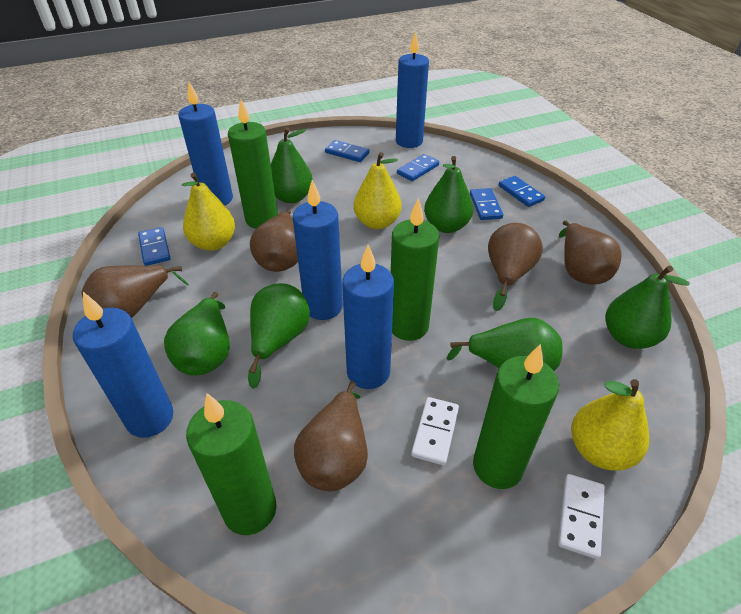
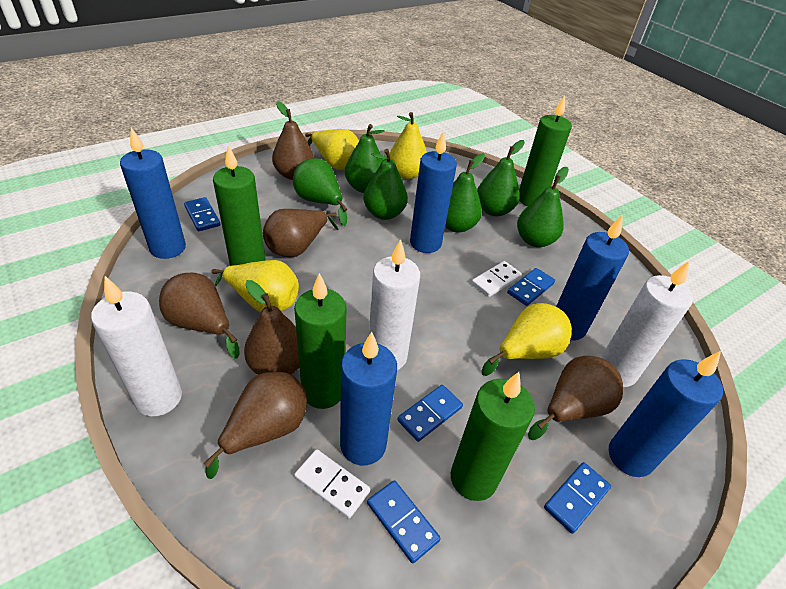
brown pear: [81,265,189,318] [250,210,298,272] [294,381,368,491] [488,223,543,311] [559,220,622,285] = 5 -> [159,273,240,359] [204,372,307,479] [244,280,300,375] [263,209,339,257] [272,101,314,180] [528,356,623,440] = 6
white candle: none = 0 -> [91,276,182,416] [369,239,420,370] [601,260,693,387] = 3
yellow pear: [182,173,235,251] [354,152,401,229] [571,379,649,471] = 3 -> [212,260,299,313] [305,129,359,170] [389,112,427,179] [482,303,572,376] = 4

